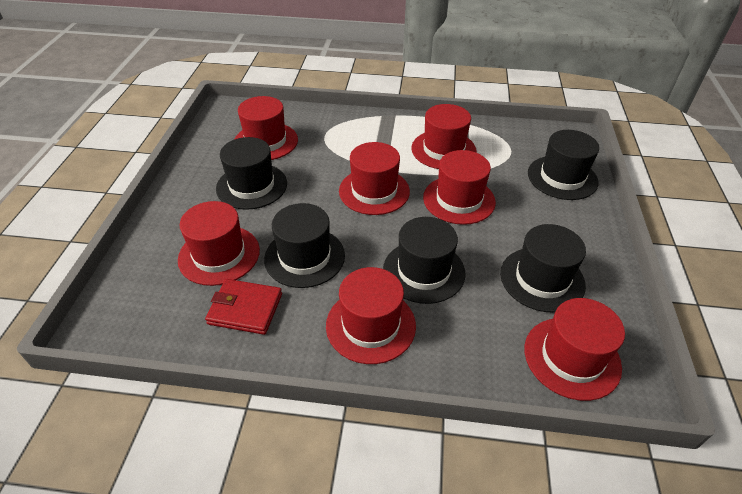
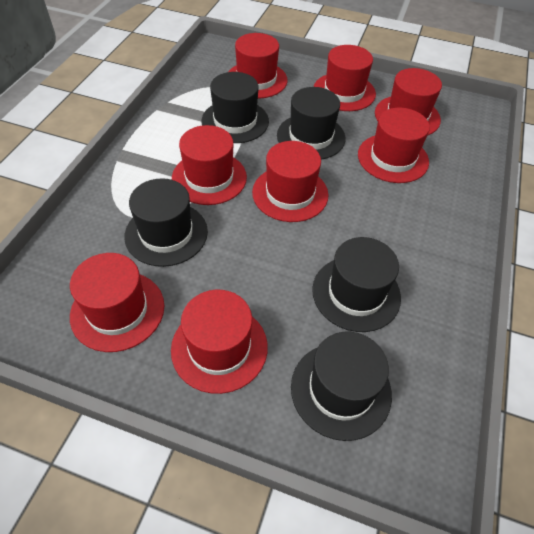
red hat: [178,201,260,286] [235,96,298,160] [326,267,416,364] [339,142,410,215] [412,104,477,169] [423,150,496,225] [524,298,625,401] = 7 -> [70,253,164,352] [171,290,268,394] [172,125,247,205] [228,33,288,98] [252,141,328,222] [314,45,376,111] [358,108,430,183] [375,68,442,136] = 8
red wallet: [205,279,282,335] = 1 -> none = 0

